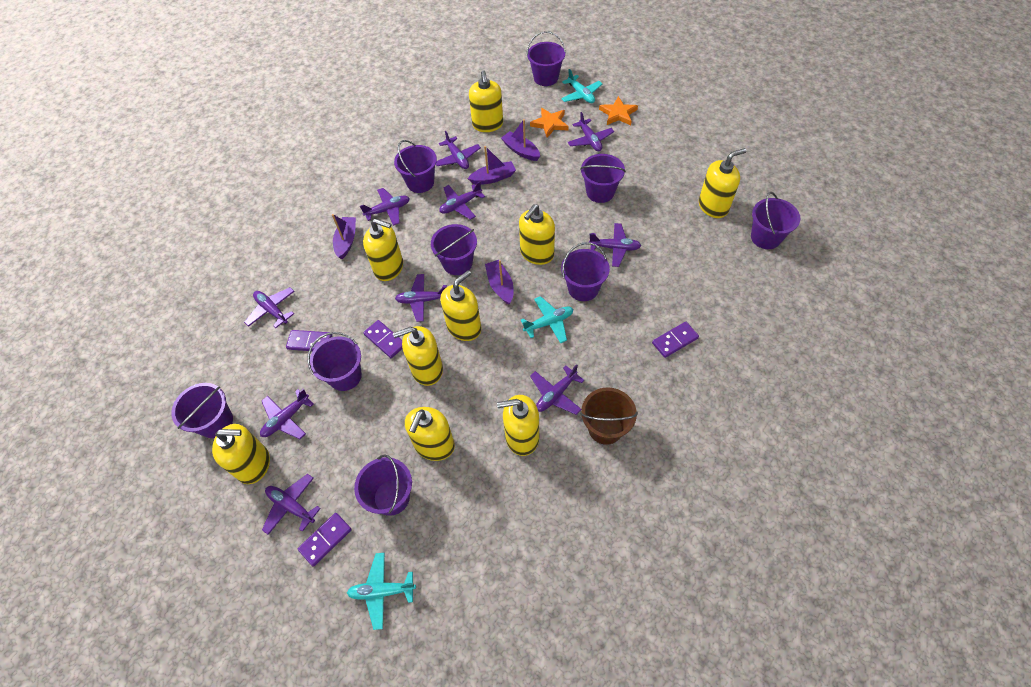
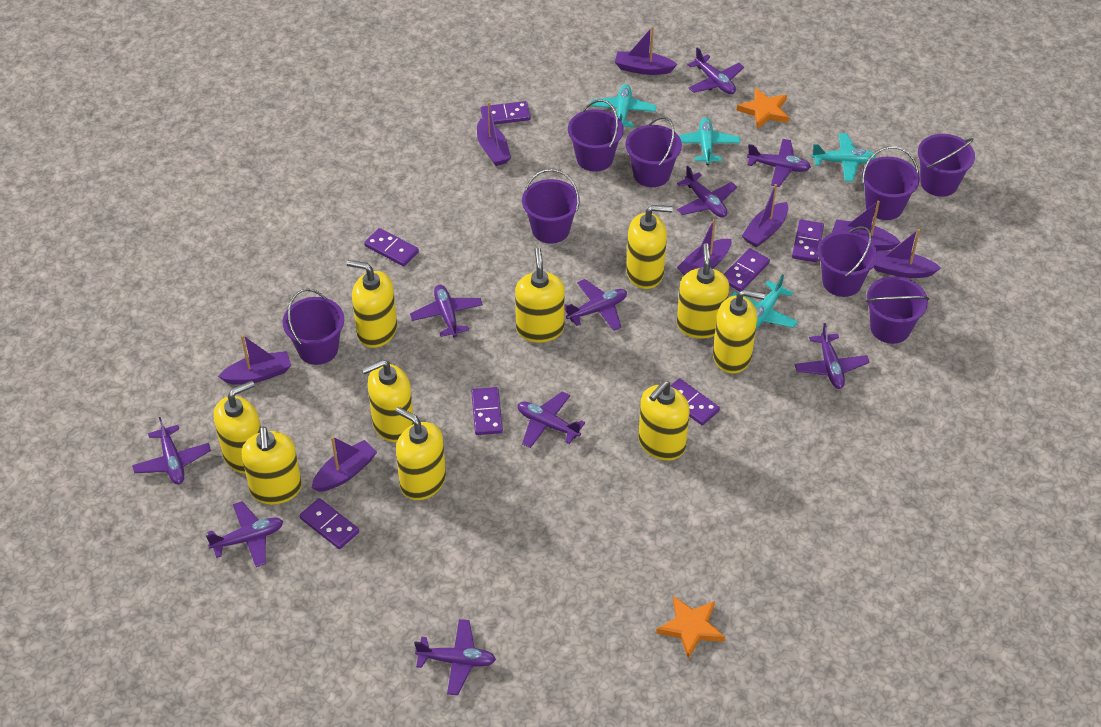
brown bucket: [580,388,638,445] = 1 -> none = 0
purple boat: [332,214,356,259] [468,146,516,185] [485,260,513,304] [501,119,540,161] = 4 -> [218,335,291,385] [311,436,377,492] [477,102,511,166] [615,26,678,75] [677,219,731,275] [742,184,788,248] [832,201,901,251] [874,229,941,278] = 8
purple bucket: [171,383,233,438] [308,332,362,391] [354,455,412,516] [394,140,437,193] [431,224,477,275] [527,31,566,86] [561,242,610,301] [580,154,626,203] [751,192,800,249] = 9 -> [283,289,344,365] [522,169,580,243] [568,100,624,172] [625,116,682,187] [818,226,878,297] [862,146,920,220] [866,276,929,344] [918,134,975,197] = 8
purple domino: [286,330,332,351] [298,513,352,567] [363,320,403,358] [652,322,699,358] = 4 -> [300,498,359,549] [364,228,419,266] [471,387,503,435] [480,101,531,125] [670,378,720,425] [724,248,770,292] [792,219,824,262] = 7
turquoise plane: [347,553,416,630] [520,296,573,344] [561,69,602,103] = 3 -> [591,84,657,127] [678,118,740,165] [730,274,798,329] [811,133,876,182] = 4
yellow soap dispenser: [212,424,270,484] [363,219,403,281] [393,326,443,386] [405,407,455,461] [440,270,481,341] [469,71,503,132] [497,395,539,456] [519,204,555,265] [699,148,747,218] = 9 -> [213,381,261,474] [241,427,302,505] [347,260,397,348] [362,359,414,442] [395,407,446,500] [515,247,565,343] [626,205,673,289] [638,381,690,461] [677,243,729,339] [713,289,765,374] = 10

